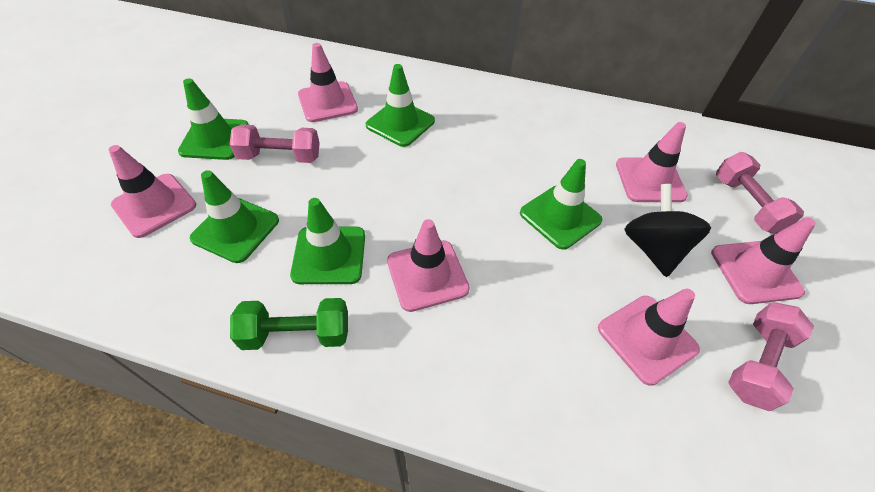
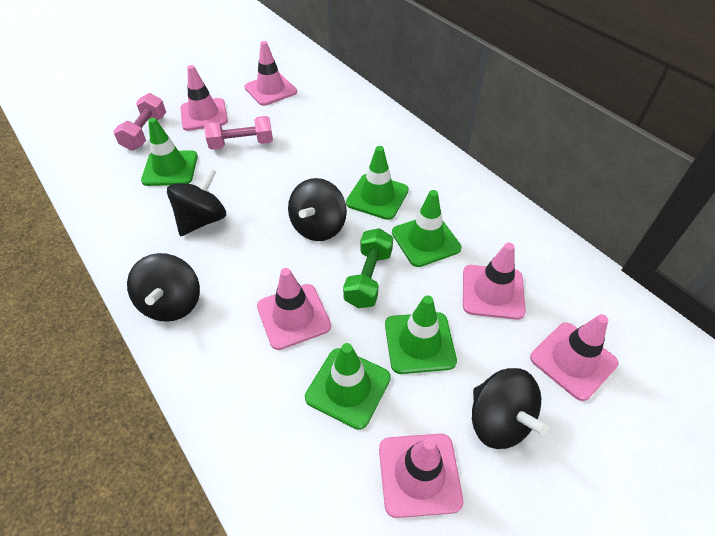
black spinning top: [624,184,711,277] = 1 -> [127,253,200,322] [167,168,226,236] [288,178,347,241] [472,368,548,449] = 4
pink dumbbell: [230,124,320,163] [716,152,804,234] [728,302,814,411] = 3 -> [113,93,166,150] [204,116,273,150] = 2

